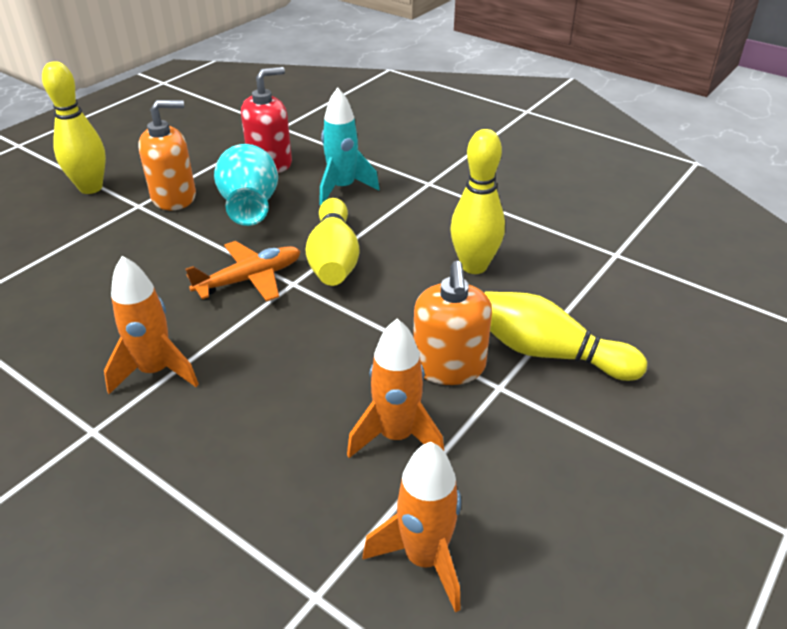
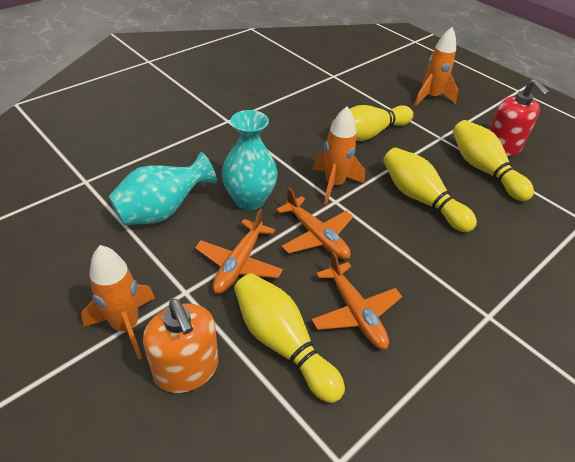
orange plane: [185,241,301,302] = 1 -> [195,209,283,294] [276,188,353,259] [312,252,402,349] = 3
orange soap dispenser: [138,100,196,210] [413,261,492,385] = 2 -> [143,299,218,393] = 1
turquoise rocket: [319,88,380,206] = 1 -> none = 0
turquoise vase: [214,144,278,226] = 1 -> [109,152,217,225] [222,110,278,210] = 2

